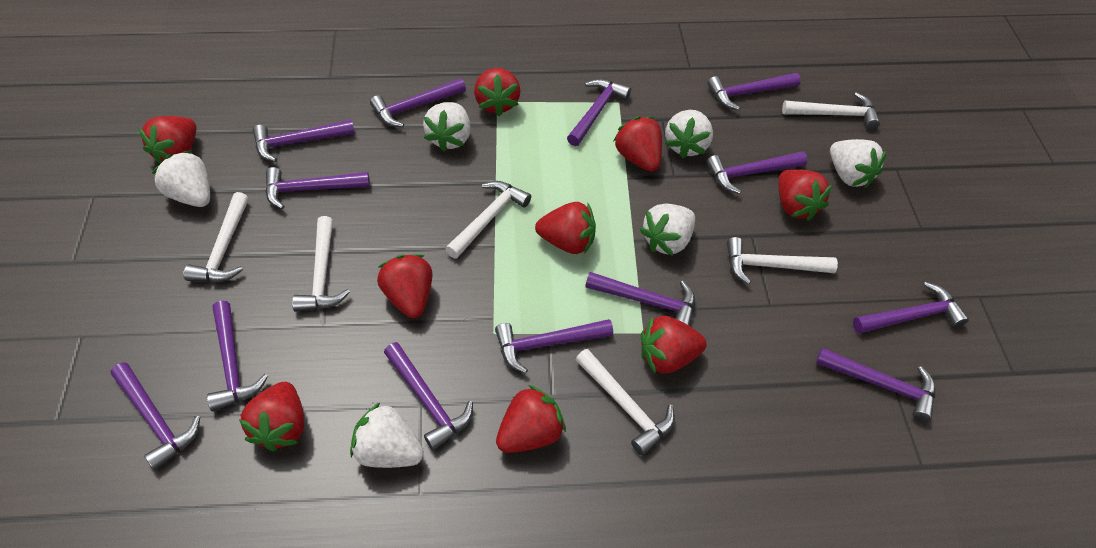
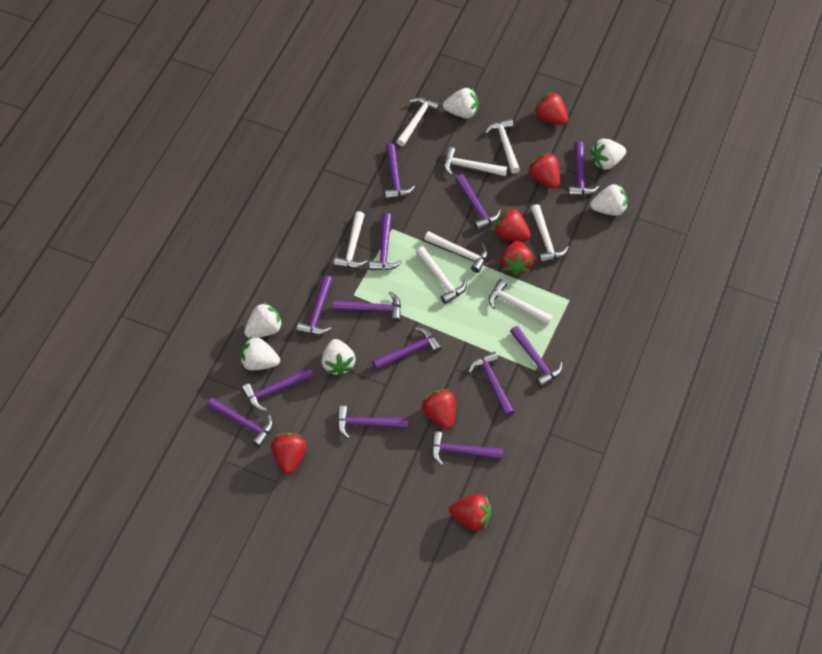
red strawberry: [139,116,196,164] [239,382,304,451] [377,254,432,318] [474,68,521,116] [496,385,566,453] [535,202,596,254] [614,116,662,172] [641,316,707,373] [778,169,832,221] = 9 -> [271,432,306,474] [421,389,456,429] [449,494,491,531] [494,207,531,241] [501,241,533,277] [528,153,560,189] [534,91,568,125] = 7
white hammer: [183,192,249,282] [292,216,350,312] [445,181,531,259] [575,349,675,455] [727,237,838,285] [782,92,880,130] = 6 -> [334,211,368,268] [396,97,440,146] [416,247,467,304] [424,231,488,273] [444,147,507,176] [485,119,520,174] [489,279,553,325] [531,204,569,263] = 8

